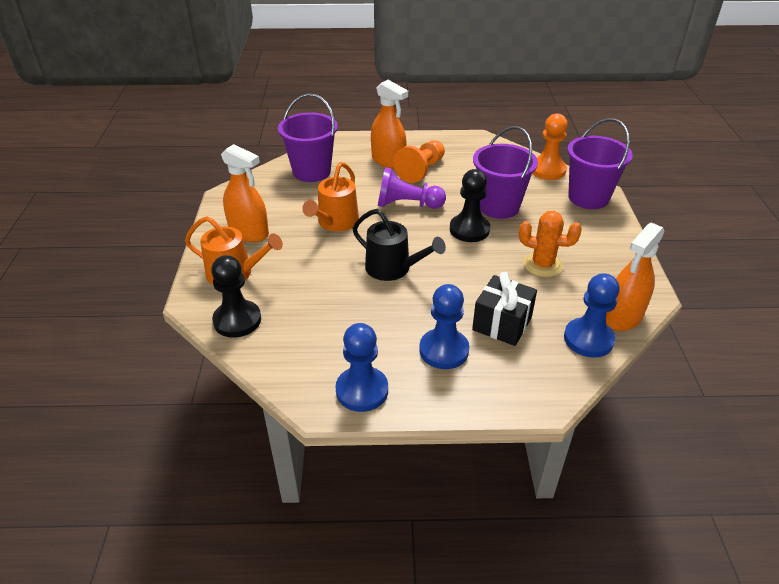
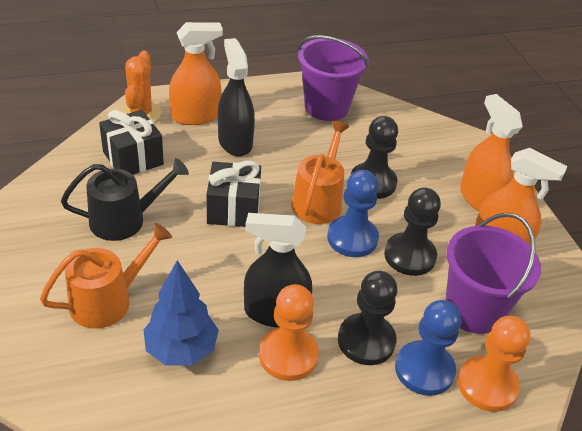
black gift: [472,272,537,346] = 1 -> [99,110,164,175] [207,160,261,227] = 2
black pawn: [211,255,261,338] [450,169,490,242] = 2 -> [338,271,397,365] [351,116,398,199] [384,187,441,276] = 3
black spray bottle: none = 0 -> [218,38,255,157] [244,213,312,328] = 2
blue pawn: [336,323,388,412] [419,284,469,369] [564,273,620,358] = 3 -> [327,170,379,257] [395,300,462,396] = 2
blue tree: none = 0 -> [144,260,219,365] = 1
purple bucket: [278,93,338,182] [473,126,538,219] [567,118,633,209] = 3 -> [298,35,369,121] [446,213,541,334] = 2
purple pawn: [378,167,446,209] = 1 -> none = 0

